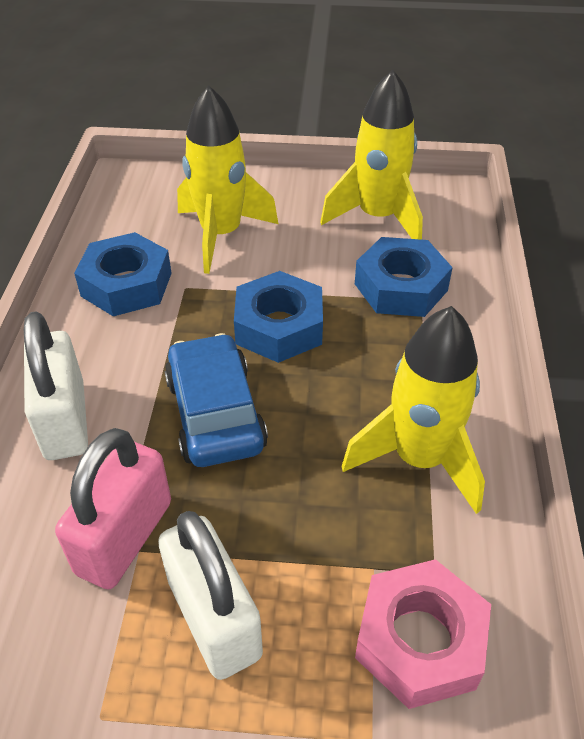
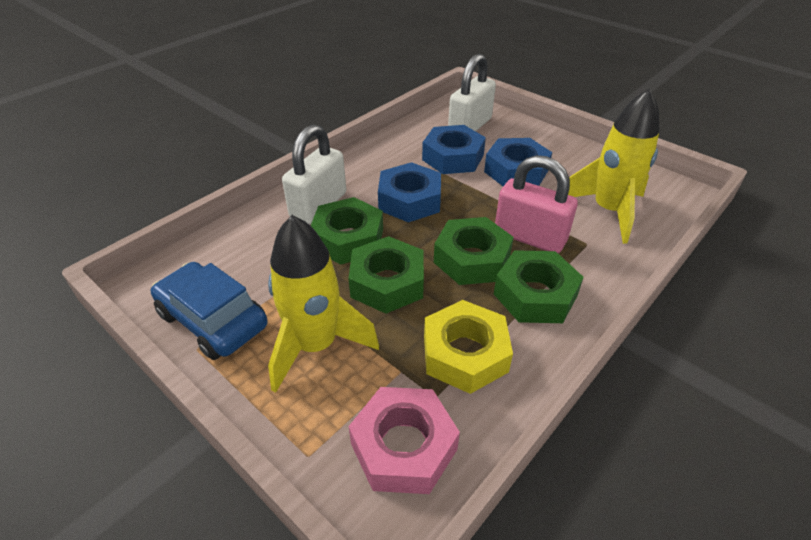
green nut: none = 0 -> [311,197,383,265] [348,236,424,314] [434,217,514,285] [494,250,584,323] = 4
yellow nut: none = 0 -> [424,300,513,394] = 1
yellow rocket: [177,85,278,274] [320,70,423,240] [342,306,485,514] = 3 -> [268,215,379,393] [568,89,659,244] = 2

